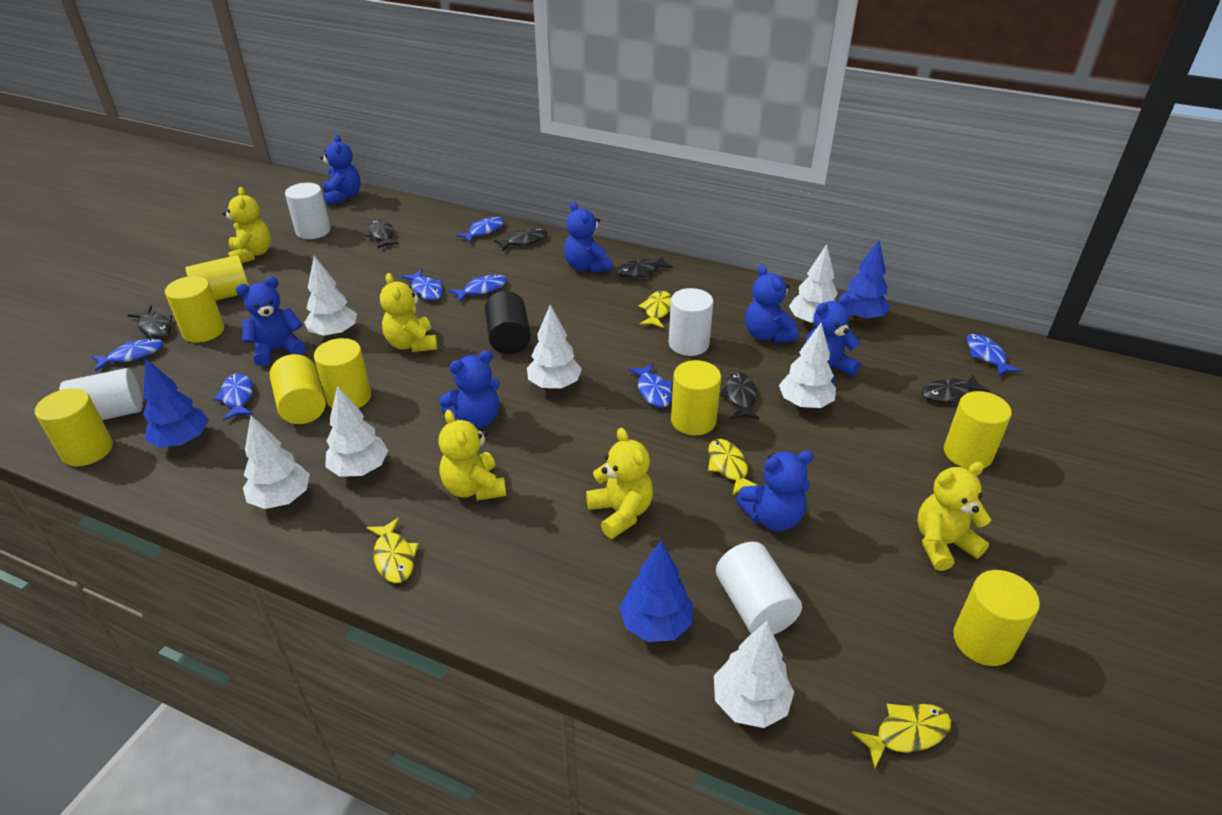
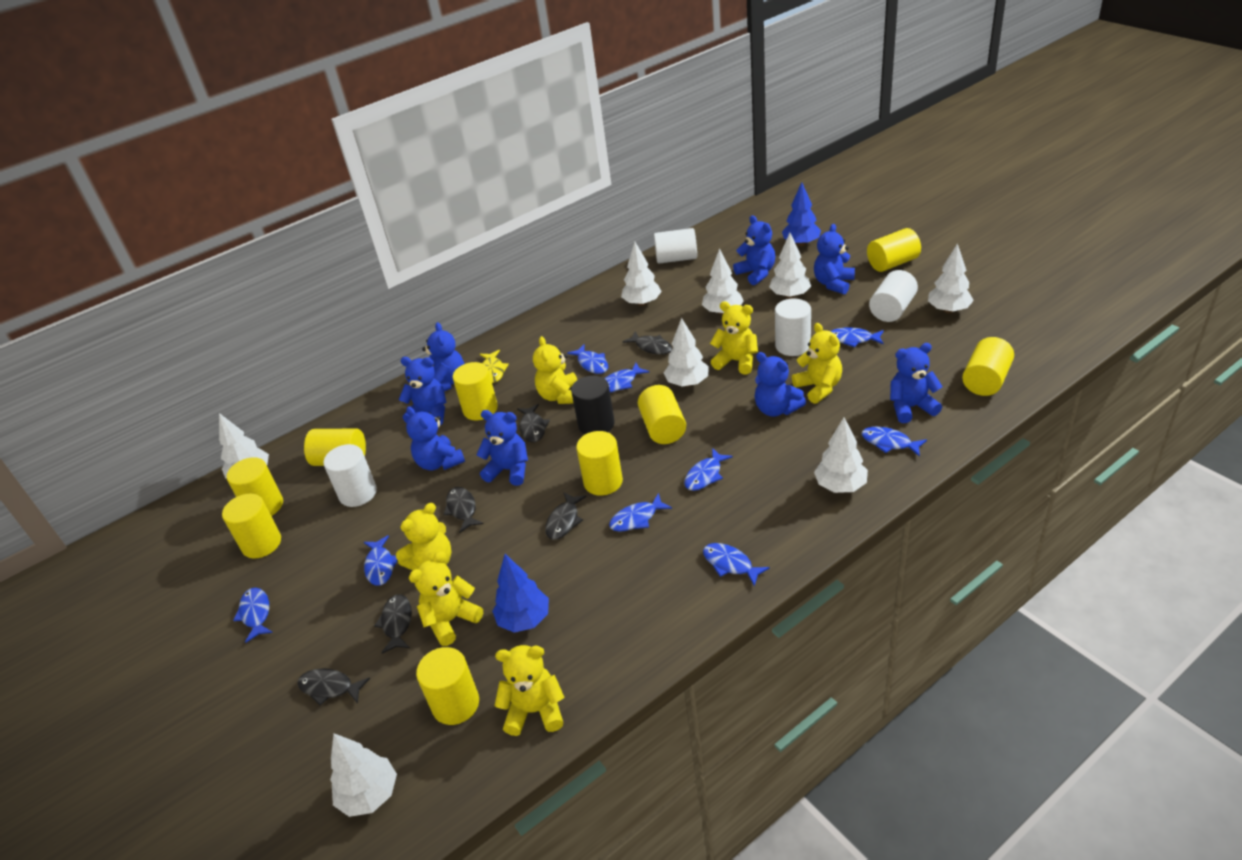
blue fish: [92,339,163,371] [213,373,253,421] [401,269,443,300] [449,274,507,302] [456,216,504,243] [628,363,673,408] [967,334,1022,376] = 7 -> [233,588,273,643] [364,535,398,586] [567,345,608,374] [604,363,649,393] [609,493,672,532] [684,448,733,491] [703,543,770,587] [830,327,884,347] [862,427,927,457] = 9
blue teddy bear: [236,277,306,366] [320,135,361,205] [439,350,500,429] [564,201,612,273] [736,450,814,531] [745,265,798,343] [804,295,860,383] = 7 -> [399,357,446,426] [406,406,465,471] [422,322,464,391] [476,410,528,486] [733,215,775,285] [755,352,806,417] [814,224,855,294] [890,343,943,423] = 8
blue tree: [143,359,209,447] [619,541,693,642] [840,240,890,321] = 3 -> [492,554,549,633] [782,182,821,246] = 2
white tree: [243,415,310,509] [304,256,357,337] [325,386,388,477] [527,305,582,389] [714,621,794,728] [779,323,836,408] [789,244,838,325] = 7 -> [219,413,269,479] [330,733,397,817] [621,242,662,306] [664,318,708,387] [702,248,744,315] [769,233,811,299] [814,417,868,493] [928,243,974,313] = 8
yellow cylinder: [35,388,113,466] [165,276,224,343] [185,255,249,301] [270,354,326,424] [314,338,371,408] [671,360,721,436] [944,391,1012,469] [953,570,1040,666] = 8 -> [222,494,281,559] [227,457,283,516] [304,429,366,466] [416,647,479,725] [453,362,498,420] [576,431,623,496] [638,385,686,444] [867,228,921,272] [962,337,1014,396] = 9
yellow fish: [367,518,419,583] [638,291,671,328] [708,439,756,496] [852,704,951,768] = 4 -> [480,350,509,383] = 1
yellow teddy bear: [223,187,271,263] [380,273,437,352] [438,410,506,501] [586,428,653,539] [917,462,991,571] = 5 -> [396,503,452,571] [409,551,483,646] [494,645,565,736] [533,336,577,404] [710,302,758,374] [792,323,842,404] = 6

